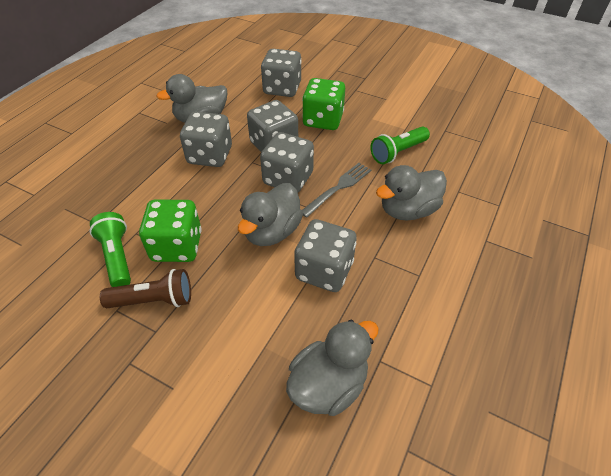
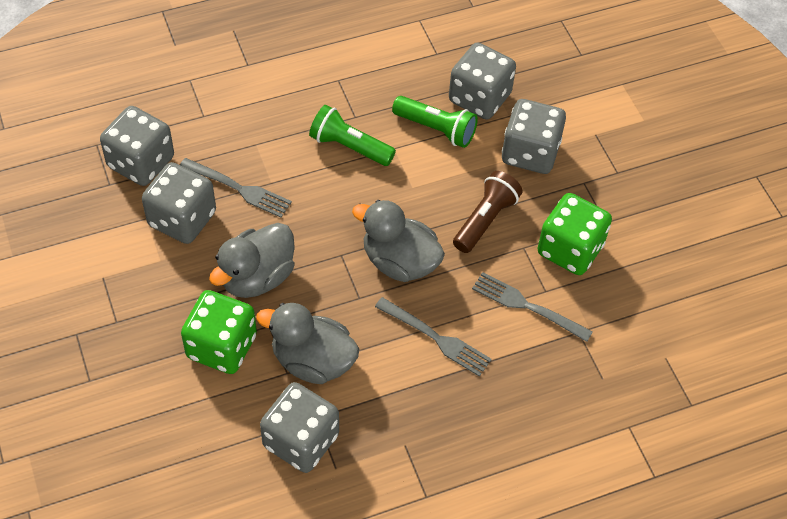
grey duck: [156,74,227,123] [238,183,303,246] [286,320,379,416] [376,165,447,221] = 4 -> [209,223,295,298] [256,303,359,384] [352,200,445,282] = 3
grey fork: [302,163,371,218] = 1 -> [180,158,292,217] [375,297,492,376] [472,272,593,342] = 3

